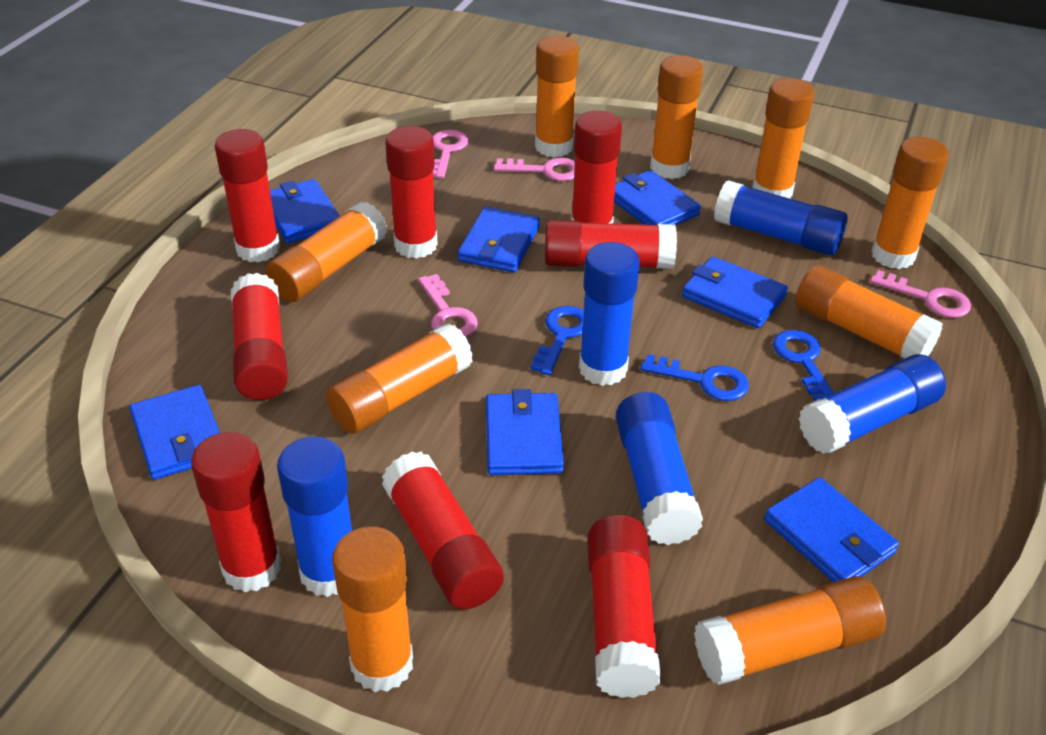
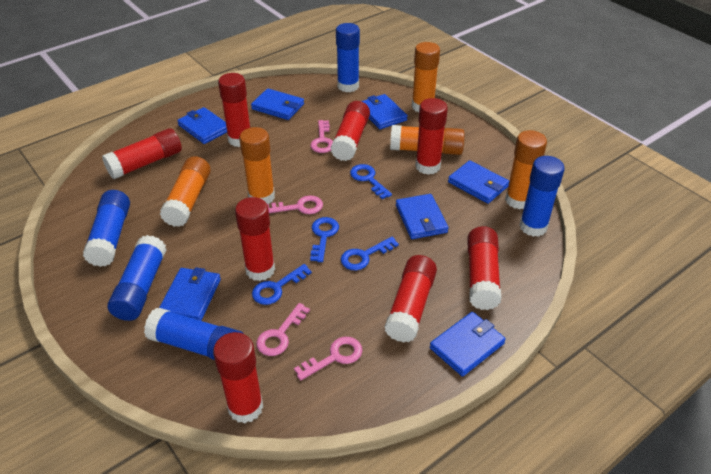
blue key: [530,306,584,375] [640,354,749,401] [773,330,834,401] = 3 -> [252,264,312,305] [310,217,339,262] [341,237,399,270] [350,164,392,199] = 4
orange glue stick: [265,201,387,302] [326,323,473,434] [332,526,413,692] [535,36,579,158] [650,55,704,179] [694,576,886,685] [752,78,815,199] [795,265,943,359] [871,137,949,269] = 9 -> [160,156,211,227] [239,127,275,204] [390,125,465,155] [412,42,440,112] [505,130,547,210] = 5

